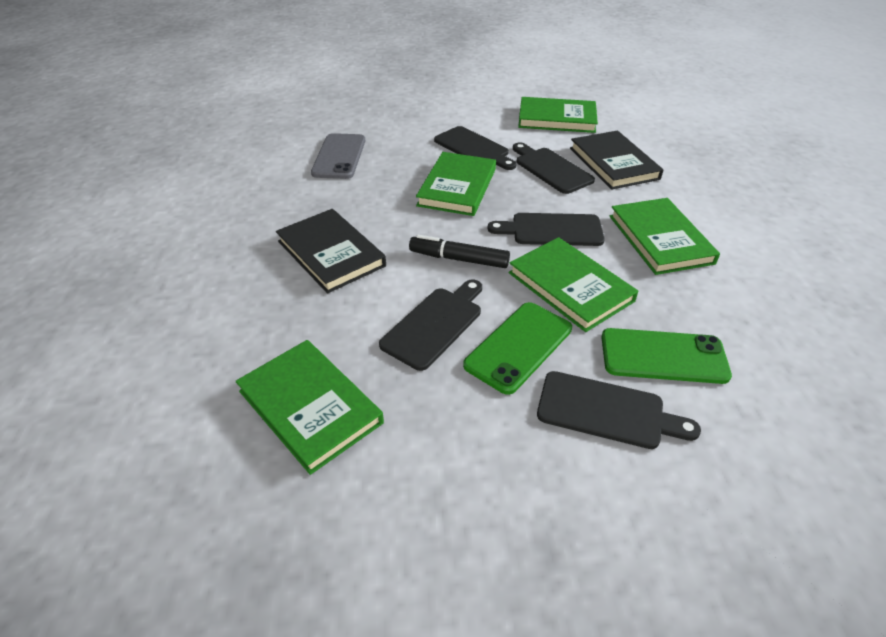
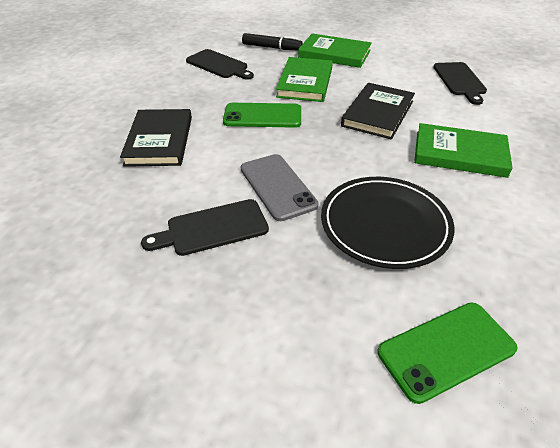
black cutting board: [379,279,482,371] [434,126,517,170] [488,213,605,246] [513,143,595,194] [537,371,701,449] = 5 -> [141,199,269,256] [186,49,254,80] [433,62,487,105] = 3
black plate: none = 0 -> [321,177,454,269] = 1
green book: [236,340,384,475] [416,152,496,216] [508,237,638,332] [518,97,598,133] [610,198,720,275] = 5 -> [276,57,333,102] [298,33,372,68] [414,123,513,178] = 3

